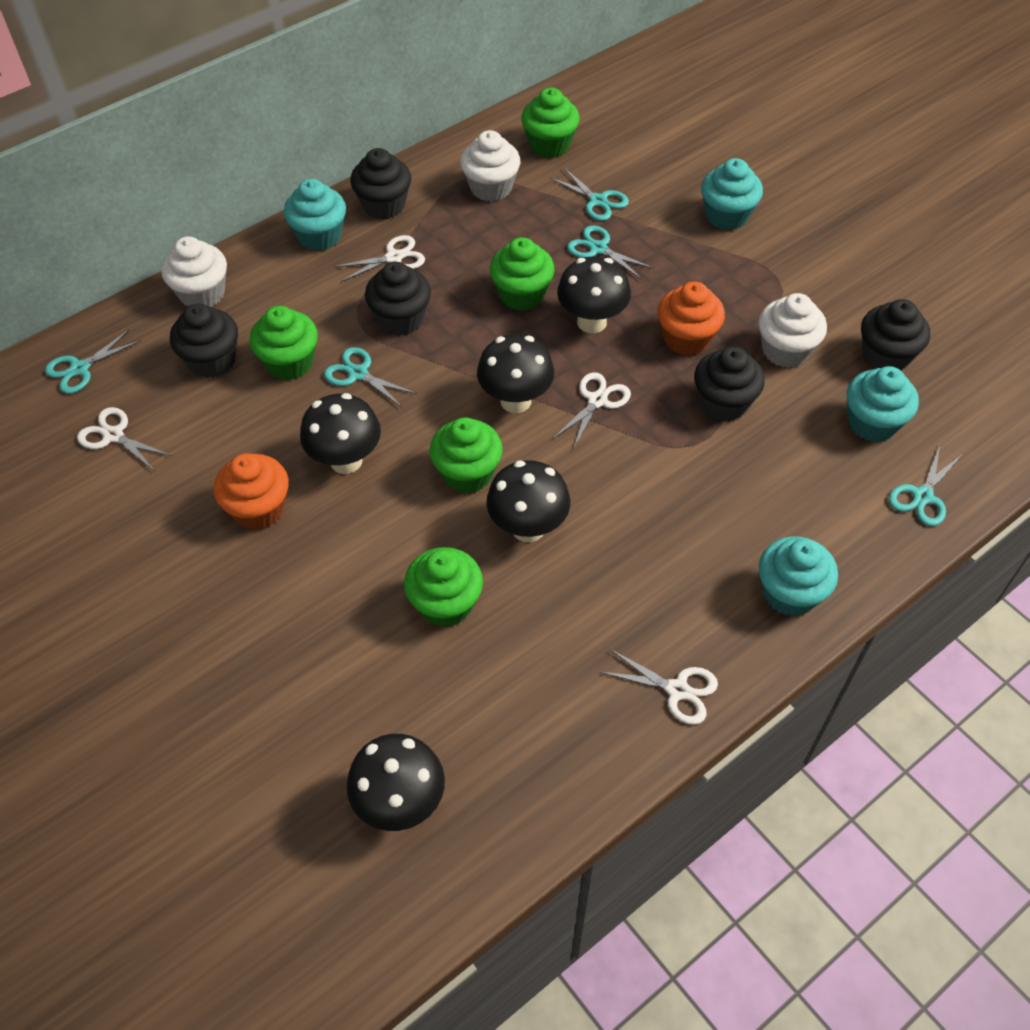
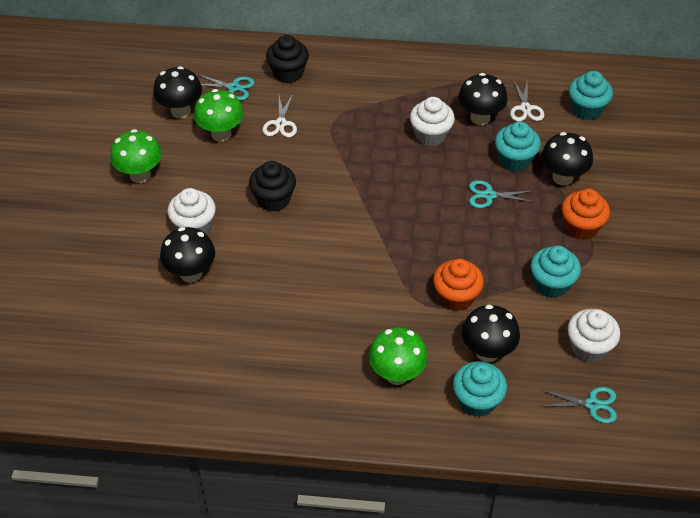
black cupcake: [170,304,238,378] [350,148,411,220] [365,262,431,335] [694,346,765,421] [861,299,930,371] = 5 -> [249,161,296,212] [266,35,309,83] = 2
green cupcake: [249,306,318,380] [404,547,483,627] [429,417,503,494] [490,237,554,311] [521,88,580,158] = 5 -> none = 0
green mushroom: none = 0 -> [110,129,162,183] [194,89,244,142] [369,327,428,385] = 3
turquoise scissors: [45,329,141,394] [324,347,417,408] [550,168,629,221] [567,225,654,280] [889,445,963,526] = 5 -> [197,74,255,100] [469,180,534,208] [540,387,617,424] = 3
white scissors: [77,407,172,471] [334,235,425,282] [553,372,631,448] [600,649,718,725] = 4 -> [262,94,297,137] [510,78,544,122] = 2

